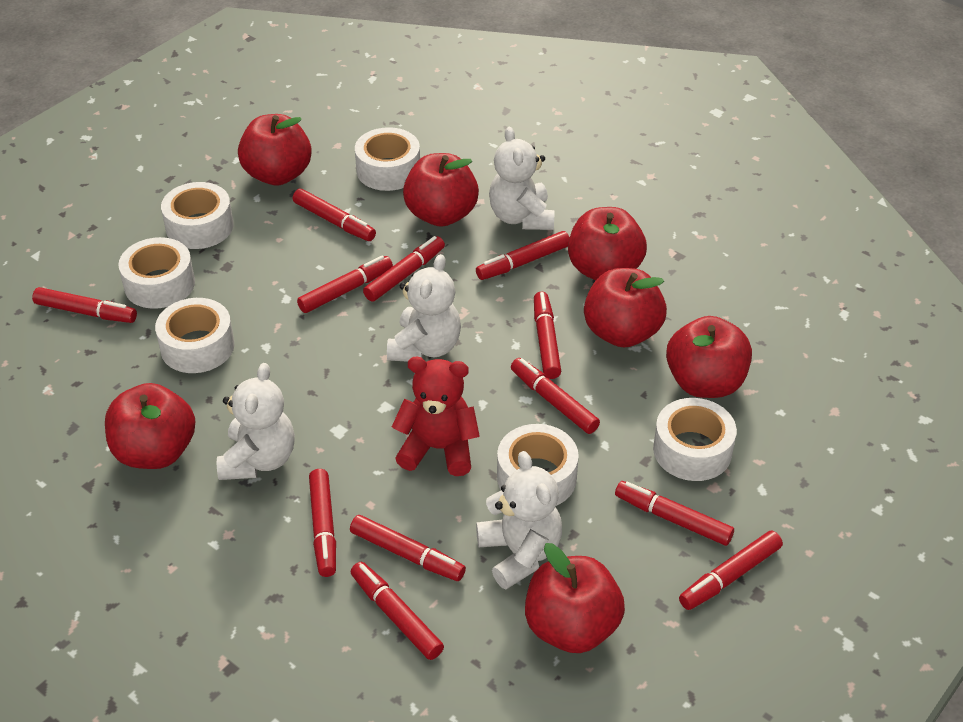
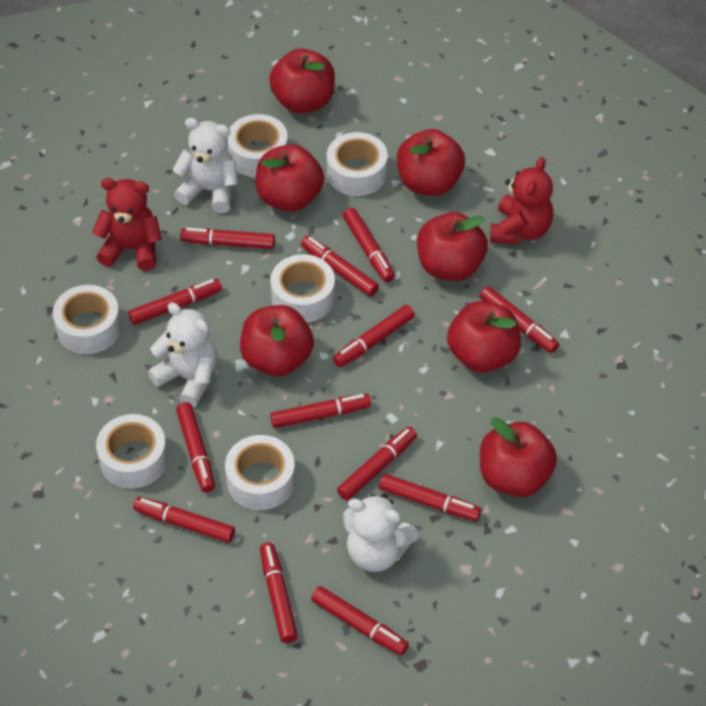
red marker: [32,287,137,323] [293,189,376,241] [297,255,393,313] [309,469,336,577] [350,515,466,581] [351,562,444,660] [363,236,445,302] [476,231,570,280] [511,358,600,434] [534,292,561,379] [615,481,734,546] [679,530,783,610] = 12 -> [128,279,222,325] [133,497,235,543] [176,402,215,492] [180,228,275,249] [260,542,298,643] [270,394,371,428] [301,236,379,297] [311,586,409,655] [333,305,415,367] [337,427,417,500] [343,208,395,282] [379,474,481,521] [480,286,559,353] = 13
red teddy bear: [392,357,480,476] = 1 -> [92,178,162,271] [490,157,553,244] = 2
white teddy bear: [217,363,295,480] [387,254,461,362] [476,451,562,589] [489,127,555,230] = 4 -> [148,302,218,407] [172,118,238,213] [343,493,419,572] = 3

